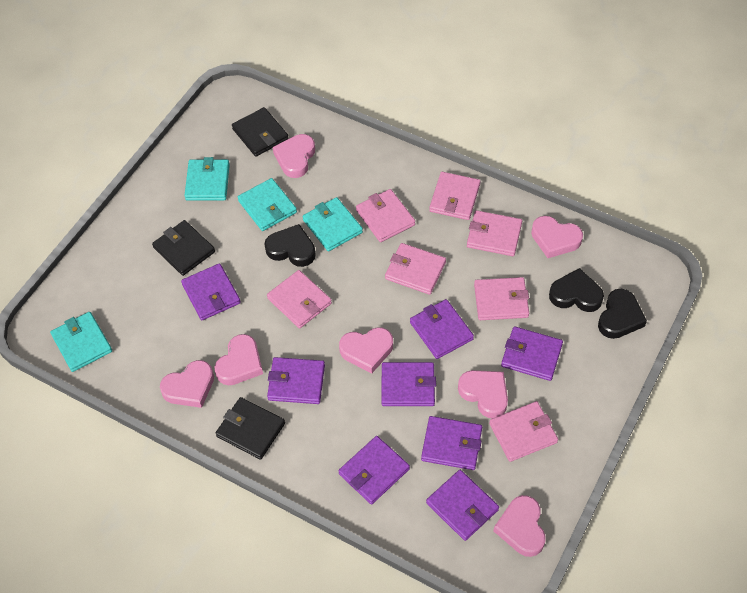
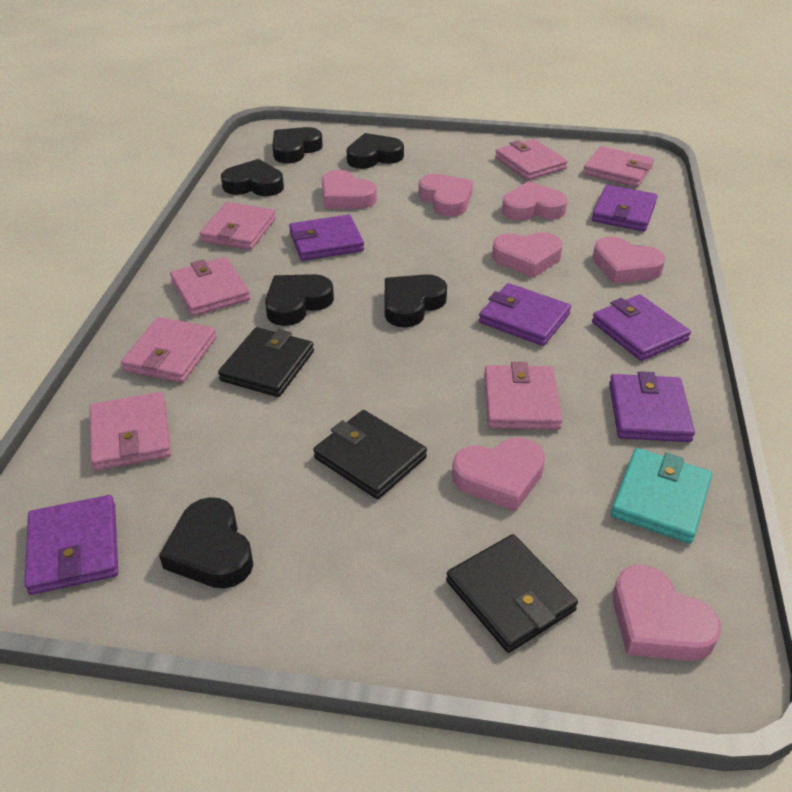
black heart: [265,224,316,267] [549,268,604,312] [598,289,647,339] = 3 -> [159,497,253,589] [221,159,284,196] [265,274,334,326] [272,127,323,163] [346,133,404,169] [384,274,447,327] = 6
purple wallet: [181,263,241,320] [267,357,325,404] [338,436,410,505] [381,362,436,406] [410,299,474,359] [421,416,482,470] [426,470,499,541] [501,326,563,381] = 8 -> [24,495,118,595] [289,215,364,261] [479,283,571,346] [592,185,657,231] [592,294,691,361] [609,371,695,442] = 6
turquoise wallet: [50,312,112,372] [184,157,230,201] [238,178,297,231] [302,197,363,251] = 4 -> [611,448,712,544] = 1

